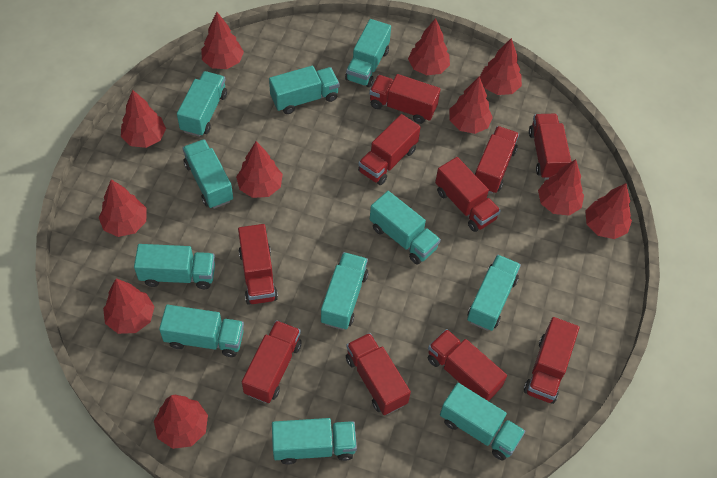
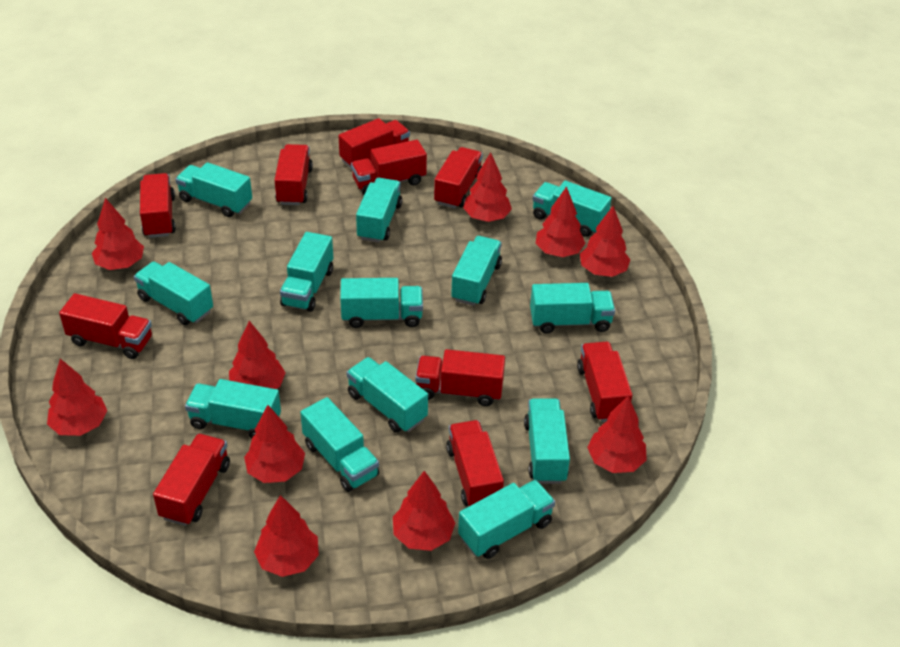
red tree: [99,179,147,237] [103,278,155,334] [121,90,166,148] [154,395,208,449] [201,12,244,69] [236,141,283,198] [408,18,450,75] [450,77,493,134] [480,38,522,95] [538,159,584,216] [585,183,632,239] = 11 -> [47,359,107,436] [92,198,144,270] [229,321,286,389] [244,405,305,483] [254,495,319,577] [393,471,455,551] [463,152,512,222] [536,186,586,257] [580,206,630,277] [587,396,647,473] = 10
turquoise truck: [134,244,215,289] [159,305,244,357] [177,71,227,137] [183,139,233,209] [269,66,340,114] [272,418,357,465] [321,252,369,330] [345,19,391,88] [370,191,441,264] [440,383,525,460] [467,255,521,331] = 11 -> [134,261,213,325] [175,162,252,217] [185,379,281,438] [280,232,333,312] [300,397,379,492] [340,278,423,328] [346,357,428,433] [356,178,402,242] [451,236,502,306] [458,480,555,559] [524,398,570,484] [530,283,615,334] [532,181,612,237] = 13

